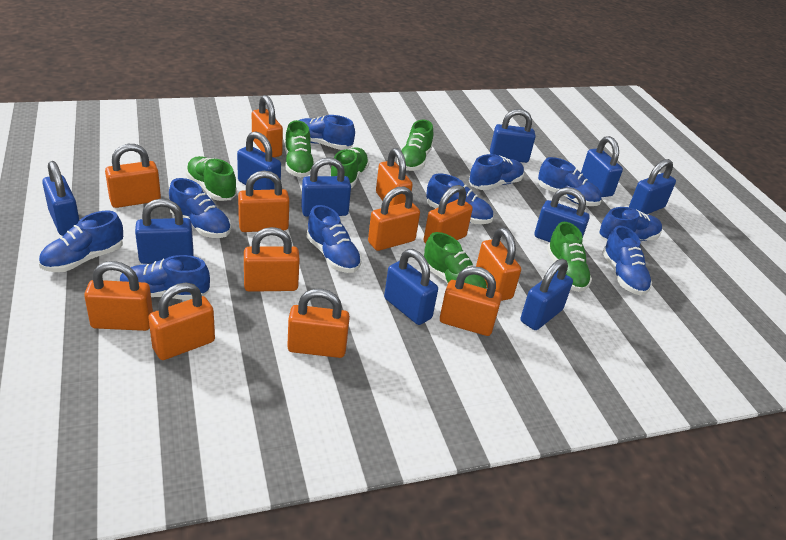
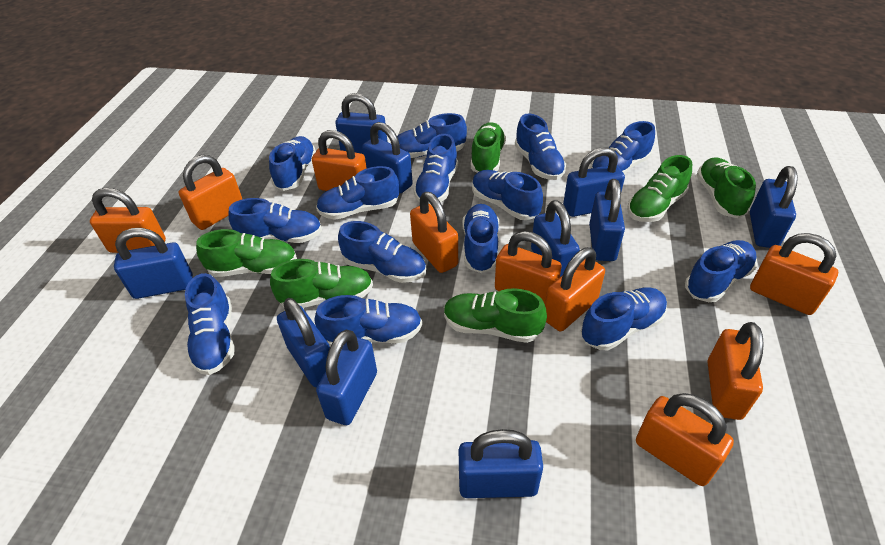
blue shoe: [39,211,123,272] [119,255,210,300] [169,178,231,238] [298,115,355,150] [307,205,362,273] [426,173,493,224] [469,154,524,190] [538,157,602,206] [599,207,662,241] [602,226,652,295] = 10 -> [185,273,235,375] [229,198,322,243] [269,136,316,191] [315,295,422,347] [316,166,399,220] [338,221,426,283] [397,113,467,158] [414,134,458,205] [462,204,499,273] [472,170,543,220] [515,114,566,180] [581,287,667,351] [591,121,655,174] [685,240,757,302] = 14
orange padlock: [84,261,153,331] [105,144,161,208] [148,283,215,360] [238,171,289,232] [244,227,300,292] [252,95,283,157] [287,289,350,358] [368,187,420,251] [376,148,413,206] [424,185,473,244] [440,266,502,336] [476,227,521,301] = 12 -> [90,188,166,253] [179,155,242,230] [312,130,367,191] [410,192,458,273] [495,231,561,304] [545,247,605,331] [636,393,734,486] [708,322,764,420] [750,233,838,315] = 9

